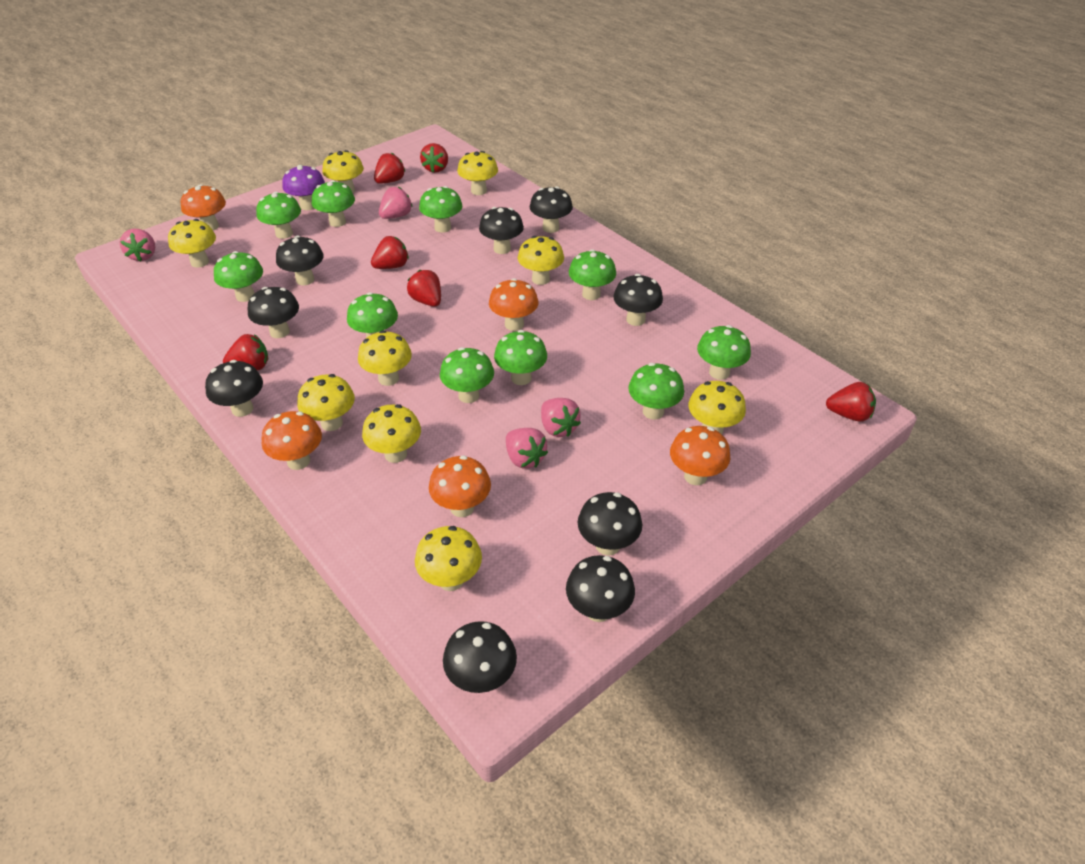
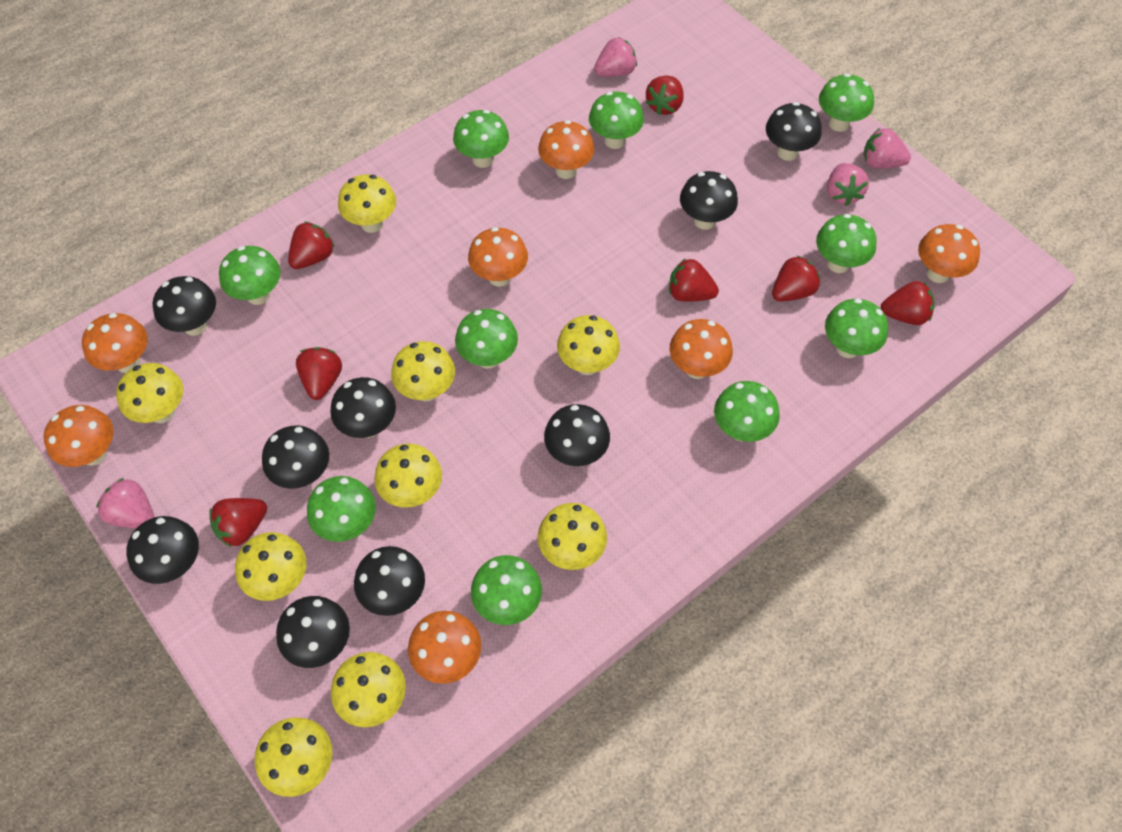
orange mushroom: [181,185,226,230] [262,411,322,470] [429,455,491,517] [489,278,538,331] [670,426,730,485] = 5 -> [44,405,114,467] [82,313,148,373] [408,611,481,684] [468,227,528,287] [538,120,595,179] [670,319,733,379] [918,224,980,283] = 7
purple mushroom: [282,165,325,210] = 1 -> none = 0
red strawberry: [223,334,268,370] [371,236,409,269] [374,153,405,184] [407,270,441,307] [420,143,448,173] [826,382,876,422] = 6 -> [209,498,267,547] [288,222,335,269] [296,347,342,400] [646,76,684,115] [669,258,719,302] [772,255,820,302] [881,281,935,325] = 7

